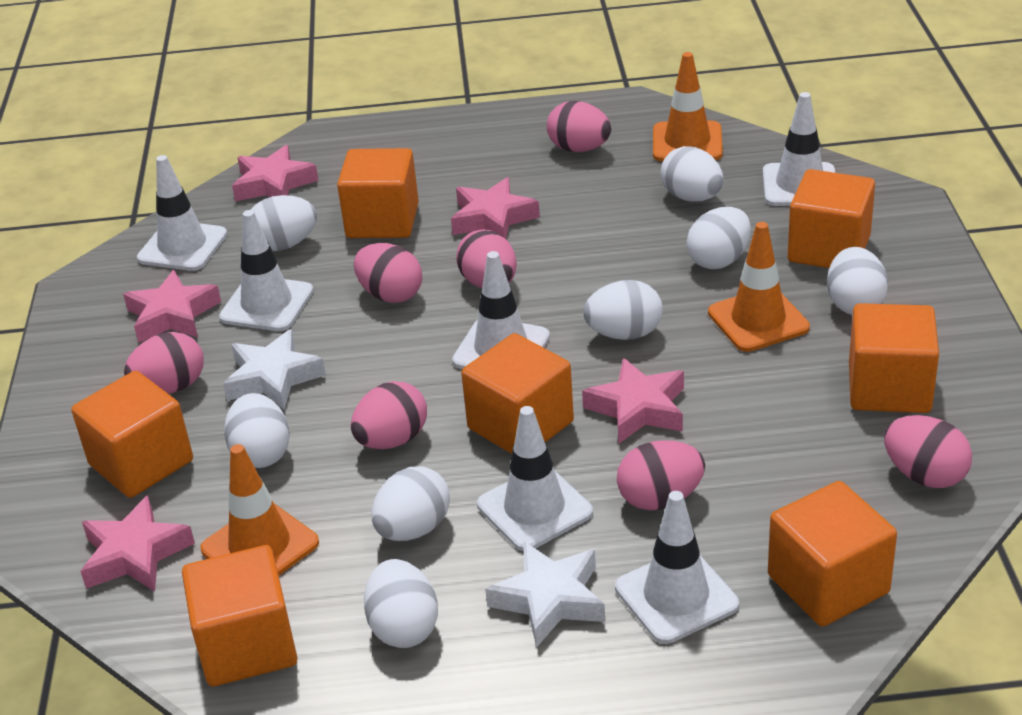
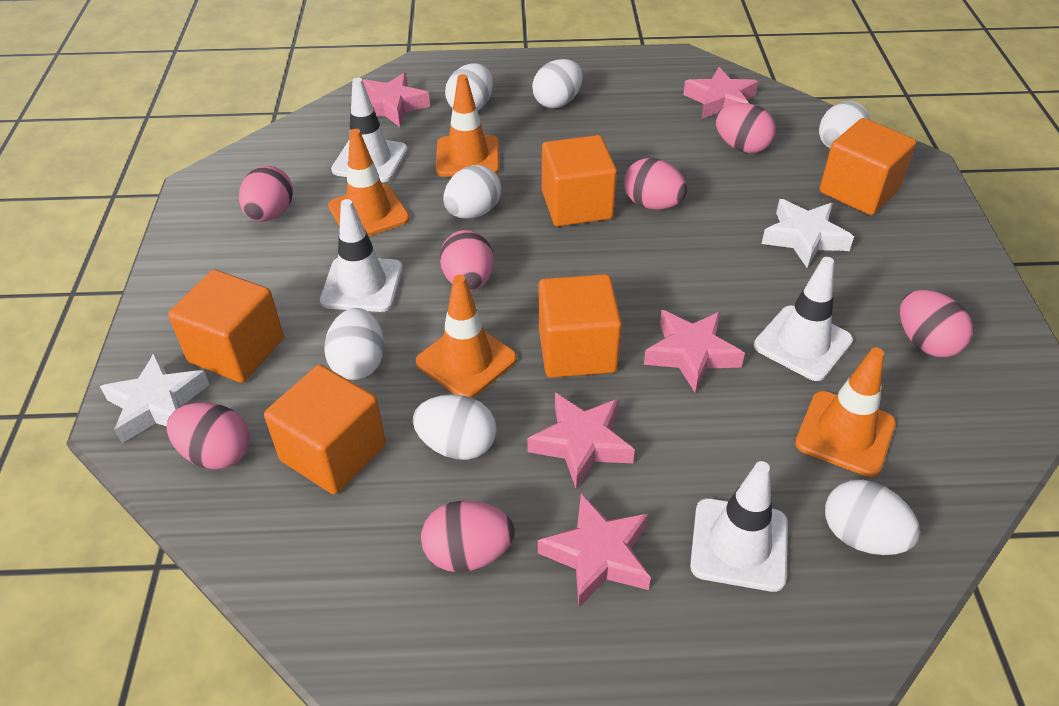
orange cube: [71,371,193,498] [182,545,297,687] [337,148,419,238] [461,333,574,454] [768,481,897,627] [788,169,875,268] [849,303,939,413] = 7 -> [168,269,284,383] [264,365,386,494] [539,274,622,378] [542,135,617,227] [820,118,916,215] = 5
orange traffic cone: [200,444,319,575] [653,52,723,161] [708,222,810,352] = 3 -> [328,129,410,236] [416,274,517,398] [436,74,499,177] [795,347,896,477] = 4
white egg: [224,393,290,468] [251,195,317,251] [364,559,438,648] [371,467,450,541] [583,280,663,340] [661,146,723,202] [687,207,751,269] [827,247,888,315] = 8 -> [324,308,384,380] [413,394,497,460] [444,165,501,219] [445,63,493,111] [532,59,583,108] [819,101,871,148] [825,480,921,555] = 7
white traffic cone: [137,155,227,271] [219,210,313,331] [452,251,550,369] [477,406,593,551] [615,491,739,644] [763,92,835,206] = 6 -> [320,199,403,312] [331,78,408,182] [690,461,788,592] [754,257,853,381] = 4

